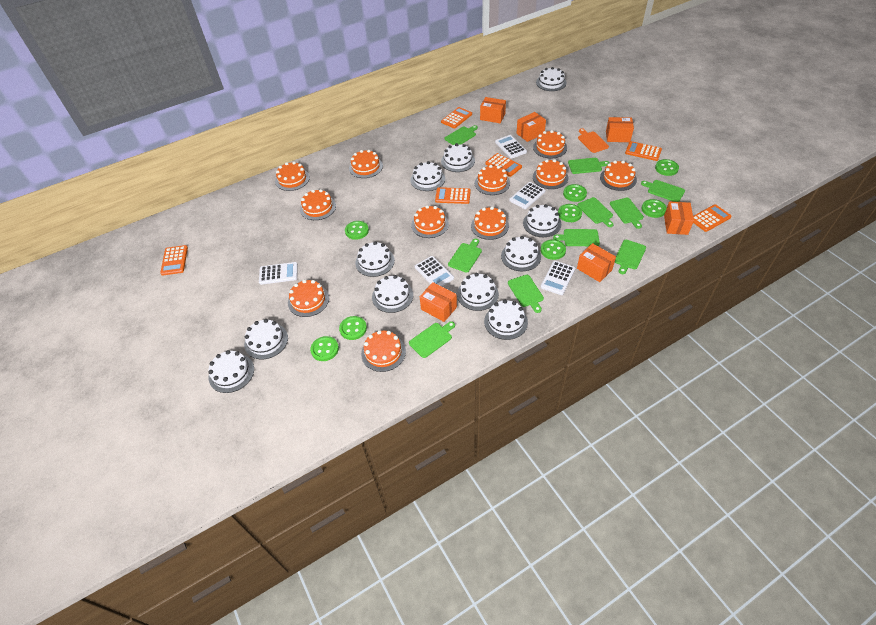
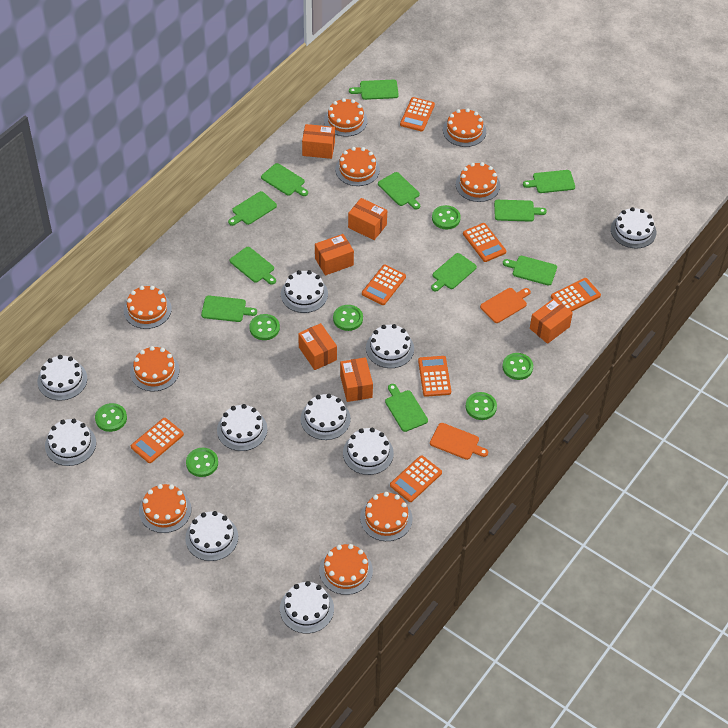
green button: [310,336,339,361] [339,316,367,340] [345,221,369,240] [541,239,566,260] [558,204,582,222] [563,184,587,202] [641,199,667,218] [655,159,679,176] = 8 -> [95,403,127,432] [186,448,218,477] [249,314,280,340] [333,305,363,331] [432,205,461,229] [466,392,497,420] [502,353,533,380] = 7
green cutting board: [409,321,455,358] [444,125,478,145] [448,238,482,273] [508,275,544,313] [553,229,600,246] [568,158,609,174] [577,197,614,227] [610,198,644,229] [615,240,646,274] [641,180,685,202] = 10 -> [201,296,257,322] [228,191,277,226] [230,247,276,285] [261,163,308,196] [349,80,399,100] [378,172,420,209] [385,384,428,432] [431,253,477,291] [494,200,547,222] [503,256,557,286] [523,170,575,193] = 11
orange cake: [275,162,310,191] [288,280,329,317] [300,189,336,220] [349,150,383,178] [361,330,406,372] [411,205,449,238] [471,207,509,240] [475,165,510,195] [533,130,567,158] [533,159,568,189] [600,160,637,191] = 11 -> [124,286,172,329] [130,346,179,391] [139,484,191,533] [319,544,373,595] [324,98,368,137] [335,147,380,186] [360,492,413,541] [443,108,486,147] [456,162,500,202] = 9
orange calculator: [160,245,188,276] [435,187,471,204] [441,107,472,128] [485,153,522,177] [625,141,662,161] [693,204,732,232] = 6 -> [131,418,184,463] [362,265,406,305] [390,455,442,502] [400,97,435,131] [418,356,451,397] [463,223,506,262] [551,278,601,311] = 7
orange cutting board: [578,128,609,153] = 1 -> [430,423,488,460] [480,288,531,323] = 2
white cake: [208,350,254,393] [244,319,288,360] [355,241,395,277] [372,275,413,313] [410,161,445,191] [441,143,475,172] [457,273,499,311] [484,300,528,340] [501,236,541,271] [523,204,561,237] [536,67,566,91] = 11 -> [38,355,87,401] [45,419,96,466] [185,511,238,561] [217,404,267,451] [280,581,334,633] [281,270,328,313] [300,394,351,440] [343,428,394,475] [366,324,414,368] [611,207,656,249] = 10
white calculator: [259,262,298,285] [415,256,454,286] [495,135,527,159] [509,182,545,209] [541,261,575,295] = 5 -> none = 0

